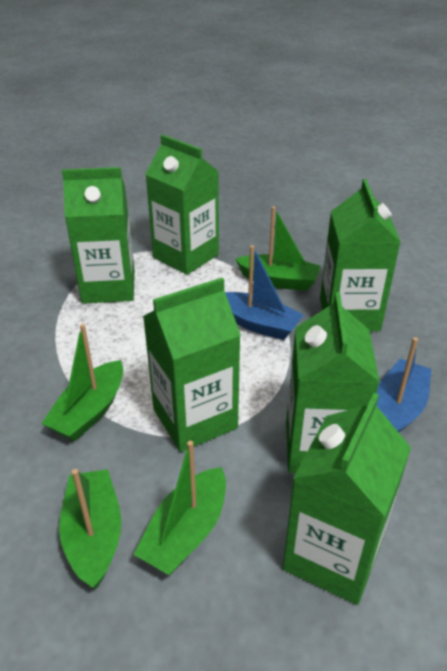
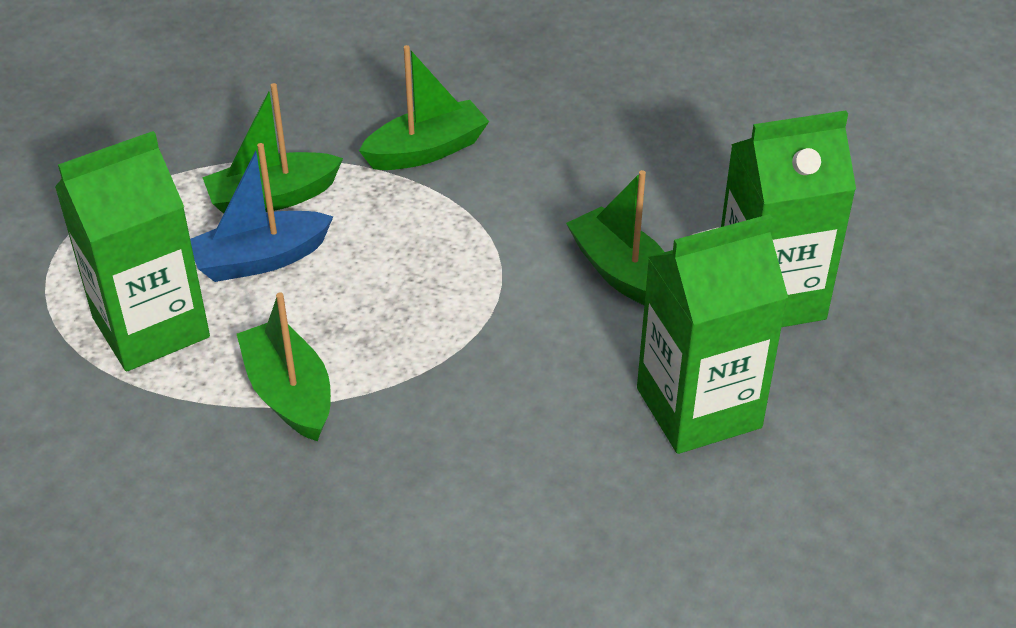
blue boat: [225,245,304,340] [376,337,432,433] = 2 -> [190,143,333,282] = 1
green carton: [62,167,135,304] [143,278,241,452] [146,134,219,275] [283,393,411,605] [286,292,380,473] [320,179,401,331] = 6 -> [55,131,210,372] [637,214,788,454] [721,110,856,327] = 3

